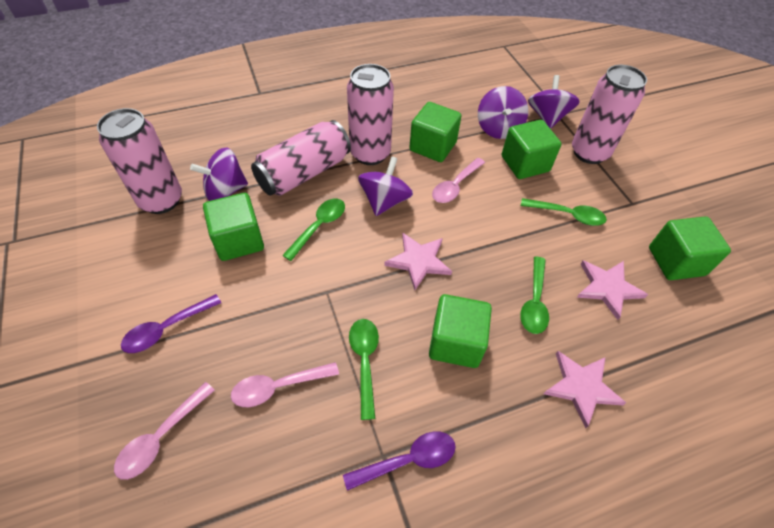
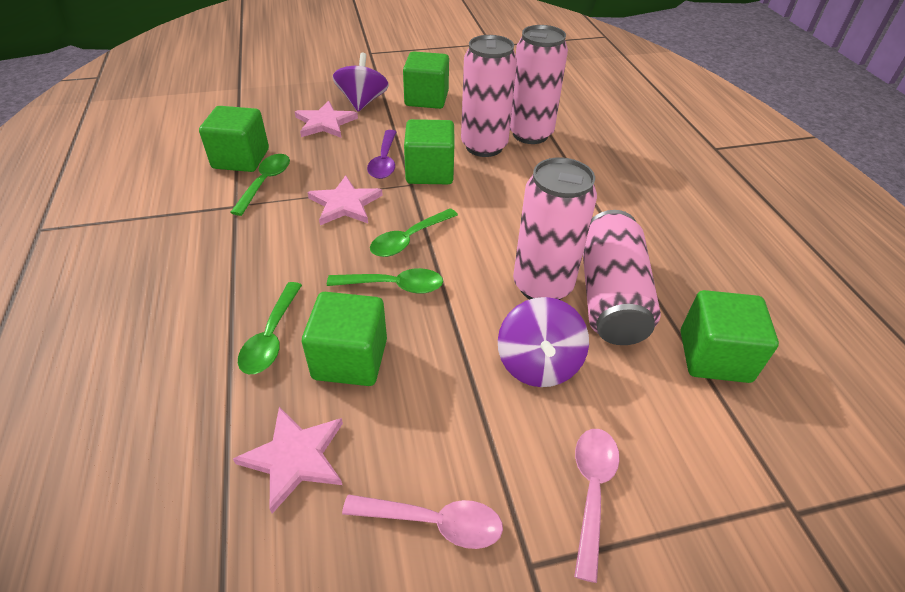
pink spoon: [114,382,215,480] [231,362,339,407] [432,158,485,203] = 3 -> [342,494,503,549] [574,429,620,583] = 2
purple spinning top: [190,147,248,201] [358,156,413,216] [478,86,528,139] [528,75,580,129] = 4 -> [333,53,389,112] [498,297,589,387] = 2
purple spoon: [121,294,221,353] [343,431,456,491] = 2 -> [367,130,396,179] = 1

